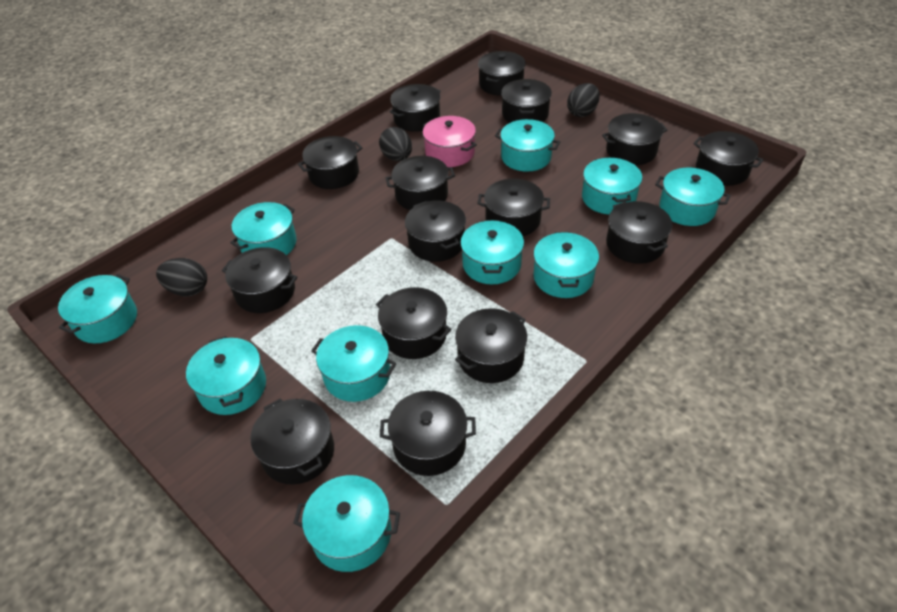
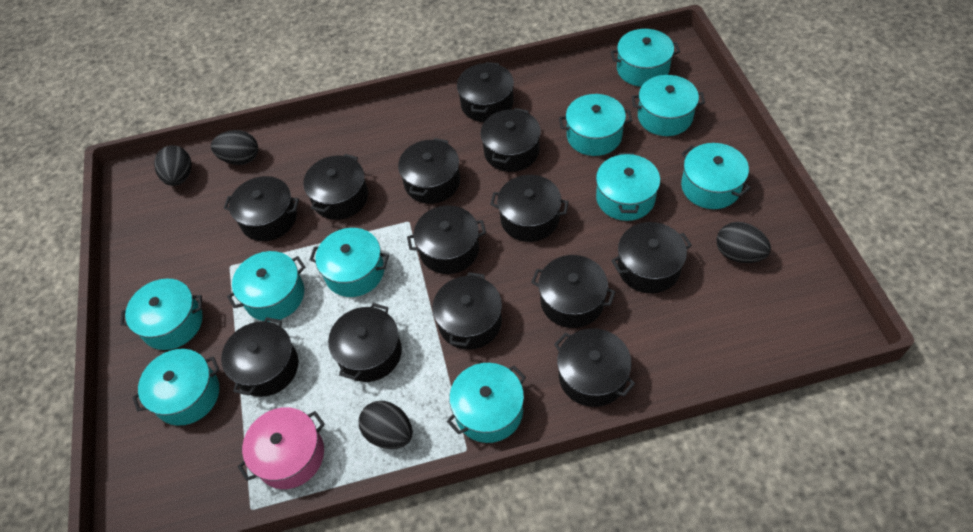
black egg: [156,258,207,296] [379,127,412,161] [567,83,600,117] = 3 -> [154,145,192,186] [211,130,258,165] [359,401,413,449] [716,222,771,263] = 4
black pot: [222,247,298,313] [250,399,334,484] [298,136,362,189] [376,287,452,359] [380,391,476,476] [386,156,455,210] [390,84,441,132] [405,200,466,262] [455,308,527,383] [477,179,550,236] [478,51,526,96] [501,79,552,123] [602,113,667,165] [606,201,672,264] [693,131,764,186] = 15 -> [221,317,299,397] [224,176,299,241] [303,154,368,220] [328,303,402,382] [398,138,460,204] [407,206,486,274] [433,272,502,350] [457,62,514,122] [480,108,540,172] [490,175,569,242] [531,255,616,328] [554,328,635,407] [611,222,692,294] = 13

